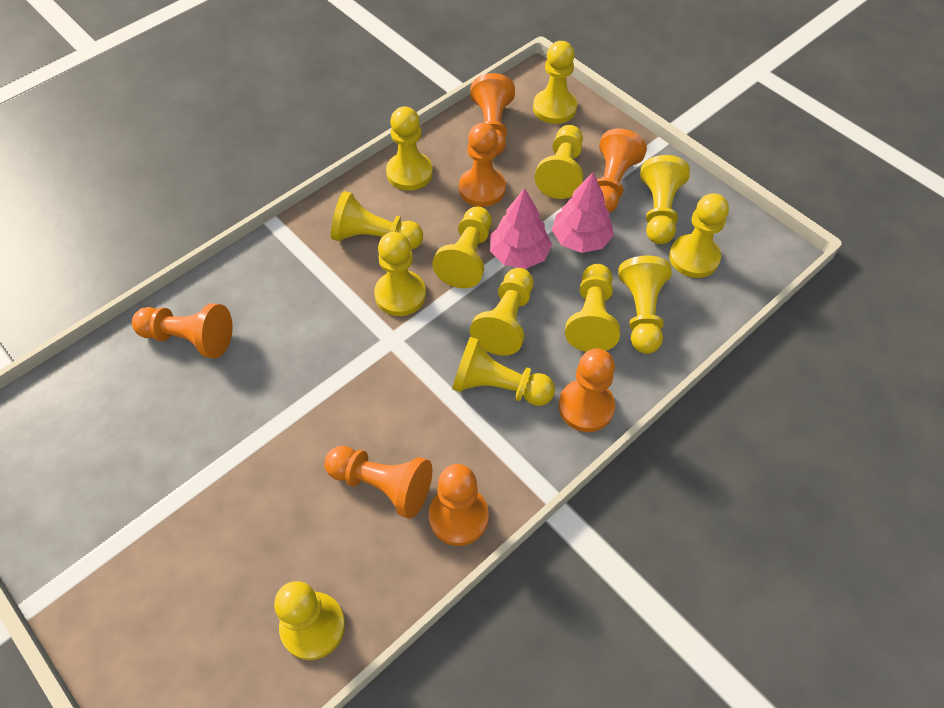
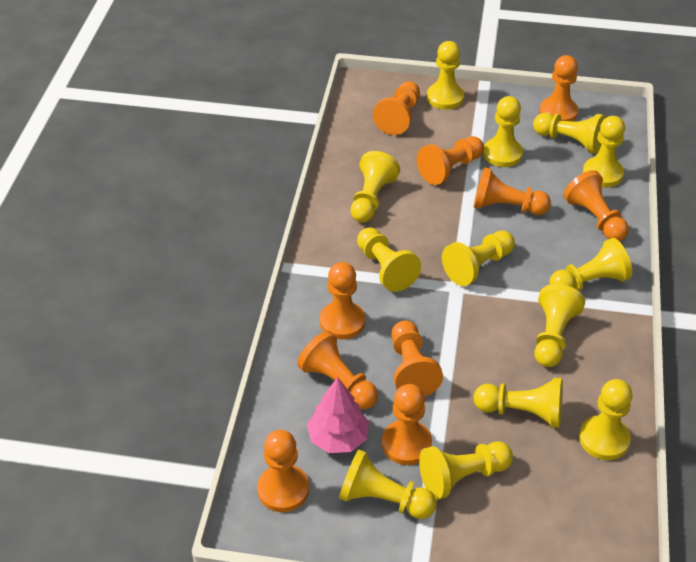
orange pawn: [132,303,233,358] [325,446,432,519] [429,464,489,546] [459,123,506,207] [471,73,515,156] [559,349,615,432] [597,128,647,213] = 7 -> [257,430,309,512] [297,331,378,409] [320,262,365,339] [373,81,420,135] [382,384,432,465] [391,321,443,396] [417,136,484,185] [474,167,551,215] [539,55,578,121] [564,170,629,241] = 10
pink tree: [490,188,552,269] [552,172,614,253] = 2 -> [307,377,369,453] = 1

